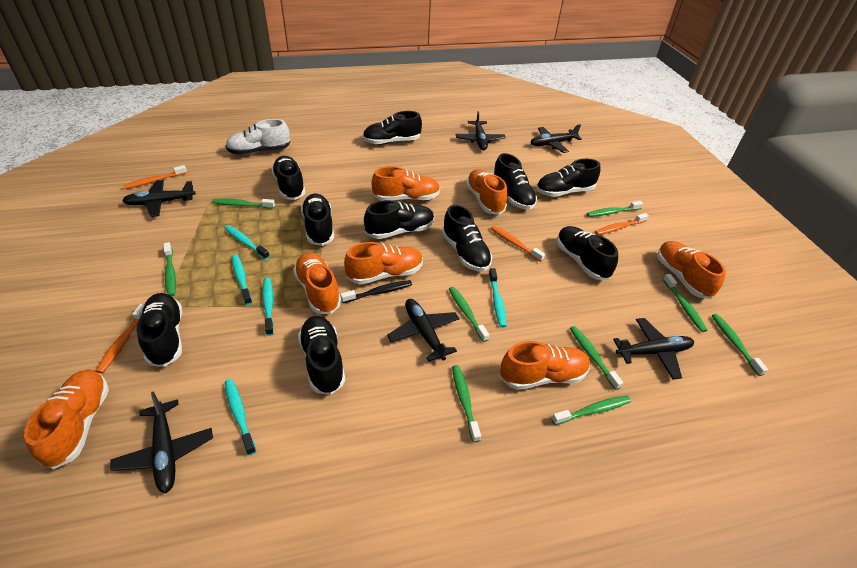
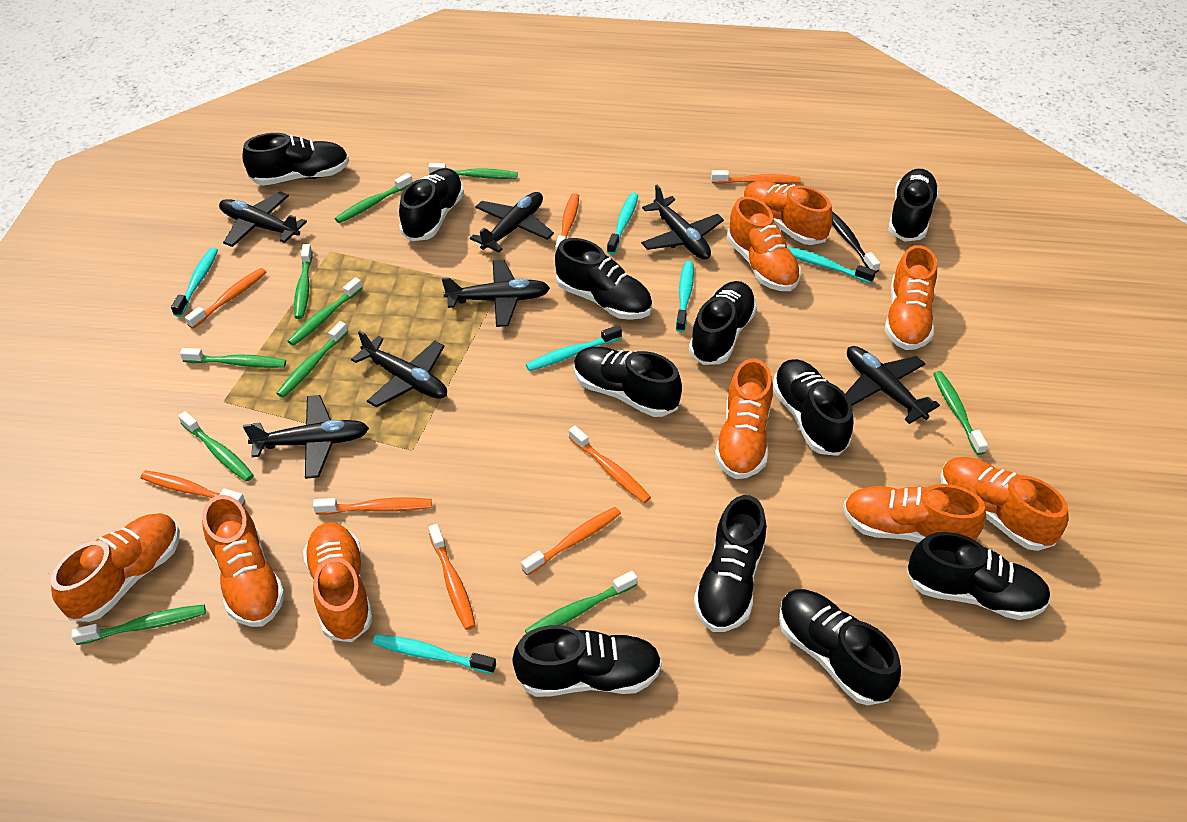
black plane: [110,391,213,493] [122,180,196,217] [387,299,460,362] [456,111,506,150] [530,124,582,153] [613,318,694,380] = 6 -> [219,192,307,247] [243,395,369,479] [351,330,447,408] [442,260,550,327] [470,192,554,252] [641,185,724,260] [845,346,940,424] = 7
black shoe: [136,293,182,367] [271,156,306,200] [298,316,345,395] [301,194,334,246] [363,111,422,145] [364,200,434,239] [442,205,492,272] [493,153,537,210] [536,159,600,197] [557,226,618,280] = 10 -> [242,133,349,185] [399,168,464,241] [512,625,662,697] [555,238,652,320] [574,346,682,417] [689,281,757,365] [694,495,766,632] [773,359,854,456] [779,589,901,705] [888,169,939,242] [907,532,1051,620] = 11
green toothbrush: [163,242,176,297] [212,199,275,209] [449,287,489,342] [452,365,481,442] [552,396,631,425] [570,326,623,390] [587,201,643,217] [663,274,707,332] [712,314,768,376] = 9 -> [71,605,206,645] [178,411,254,482] [180,348,286,368] [276,321,348,398] [287,277,362,346] [294,244,313,319] [335,173,413,223] [428,163,518,179] [525,571,637,634] [933,371,988,455] = 10
orange shoe: [24,369,109,469] [293,252,341,314] [344,242,423,285] [372,166,440,201] [466,169,507,215] [500,341,590,390] [657,241,726,299] = 7 -> [51,513,180,622] [202,495,285,627] [303,522,373,642] [715,359,773,479] [727,196,801,291] [743,181,833,245] [843,484,986,543] [885,245,937,350] [941,457,1068,551] = 9
orange toothbrush: [96,304,145,373] [123,165,187,189] [491,226,545,262] [595,213,649,235] = 4 -> [141,470,245,506] [185,268,266,329] [313,498,432,515] [429,524,476,630] [521,507,621,576] [555,193,579,253] [568,426,651,503] [711,170,801,184] = 8
turquoise toothbrush: [224,225,270,260] [225,379,256,455] [232,255,252,305] [262,278,274,336] [489,268,507,328] = 5 -> [171,248,218,317] [373,634,496,674] [526,325,622,371] [607,193,638,254] [676,261,694,332] [787,247,876,283] = 6
white shoe: [226,119,290,155] = 1 -> none = 0

